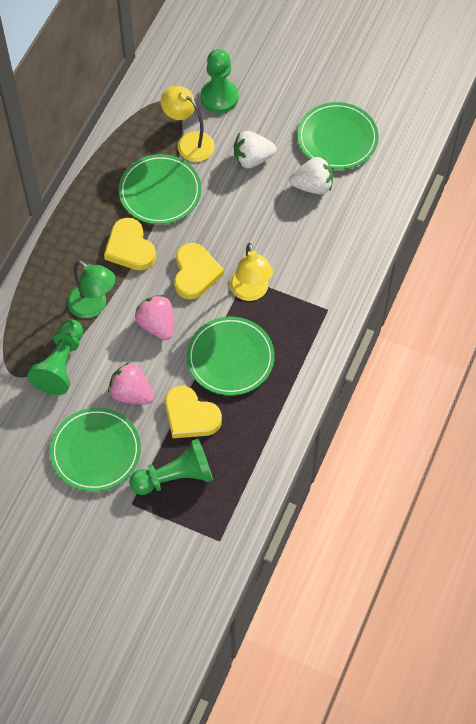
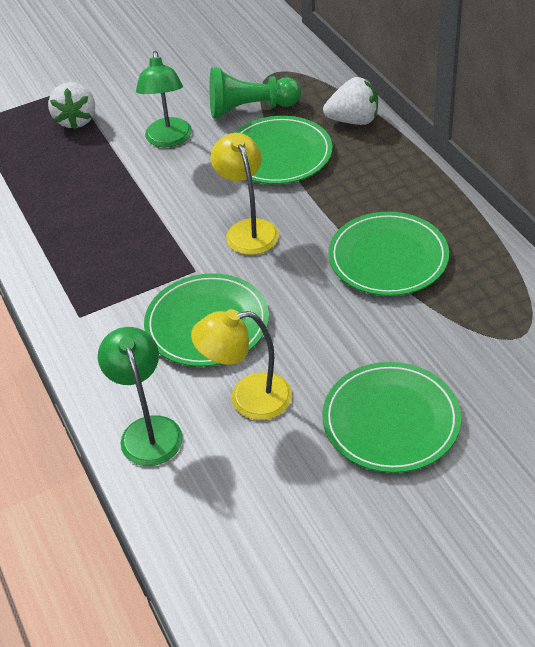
green lamp: [67,261,116,318] = 1 -> [98,327,183,466] [136,51,192,147] = 2
green pawn: [27,319,83,395] [129,439,213,495] [200,49,238,113] = 3 -> [209,68,301,118] = 1
pink strawberry: [108,362,154,404] [135,295,174,340] = 2 -> none = 0
yellow heart: [104,218,156,270] [165,386,222,438] [174,243,224,299] = 3 -> none = 0

